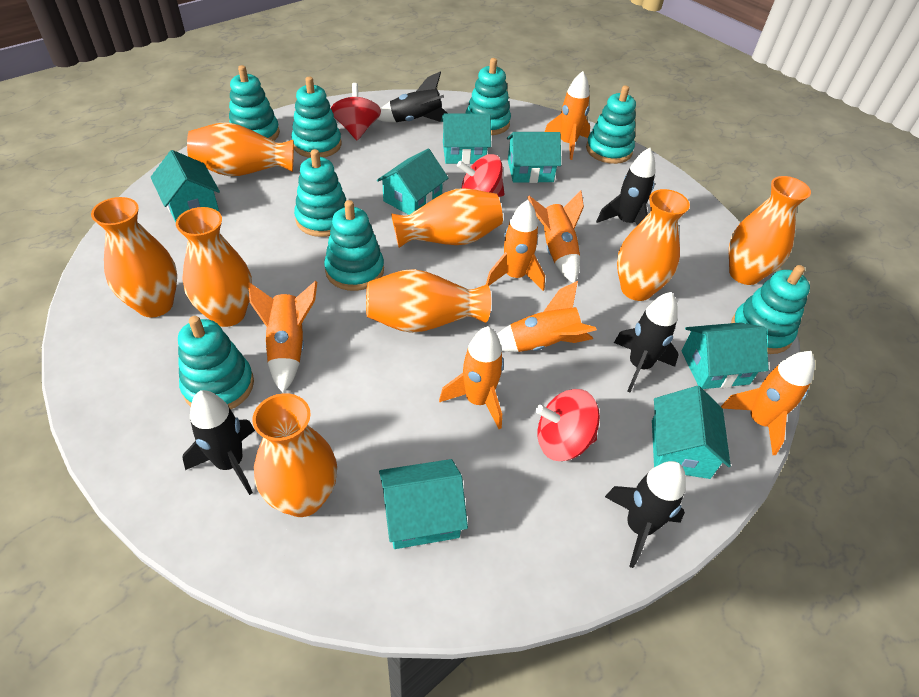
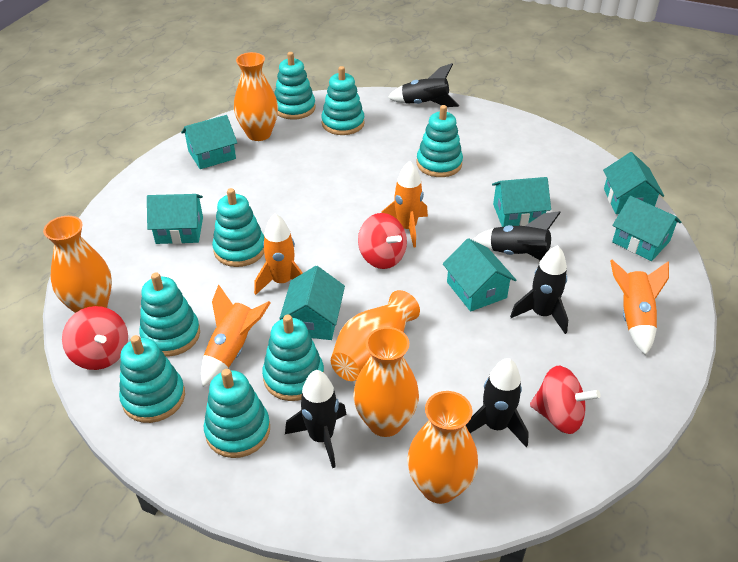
orange rocket: [248,281,317,393] [439,326,504,429] [486,200,545,291] [497,281,597,352] [527,191,584,283] [545,71,590,160] [721,351,815,455] = 7 -> [201,285,271,387] [254,213,303,295] [381,161,428,247] [610,259,669,355] = 4
orange vase: [91,197,177,317] [176,207,252,327] [187,122,294,176] [252,393,337,517] [366,269,491,333] [391,188,503,248] [617,189,690,301] [729,176,811,285] = 8 -> [43,216,112,313] [234,52,278,141] [331,290,420,381] [353,327,419,437] [407,391,478,504] = 5

